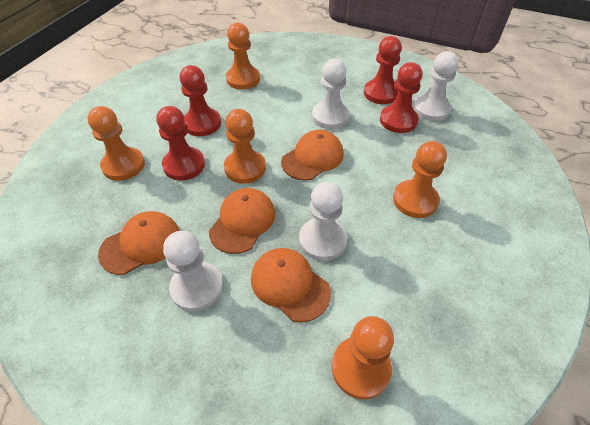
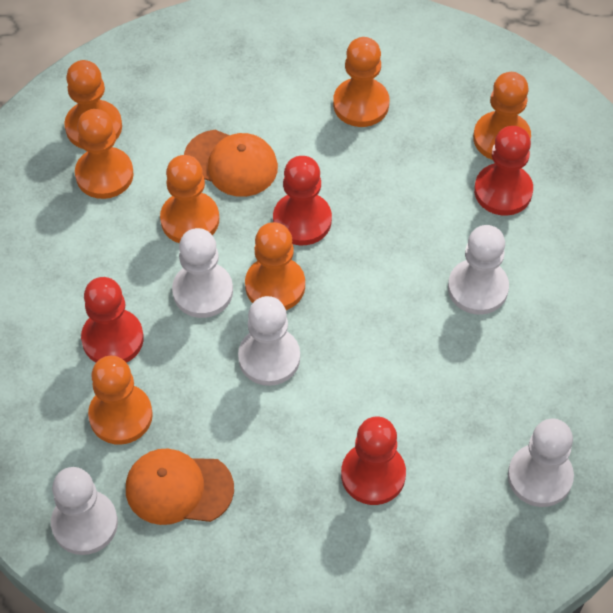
orange cap: [98,211,180,275] [209,188,275,254] [251,248,331,322] [281,130,344,181] = 4 -> [126,449,234,525] [184,130,278,197] = 2
orange pawn: [87,106,145,181] [224,109,266,184] [226,23,260,90] [332,316,394,399] [393,141,447,218] = 5 -> [64,60,122,149] [75,109,134,199] [88,356,153,445] [160,155,219,243] [245,222,305,310] [333,37,389,127] [473,72,531,160] = 7
white pawn: [163,231,223,312] [299,182,347,261] [312,59,350,129] [413,51,458,121] = 4 -> [51,467,118,555] [172,228,233,318] [238,296,300,386] [448,225,509,315] [508,419,574,507] = 5

